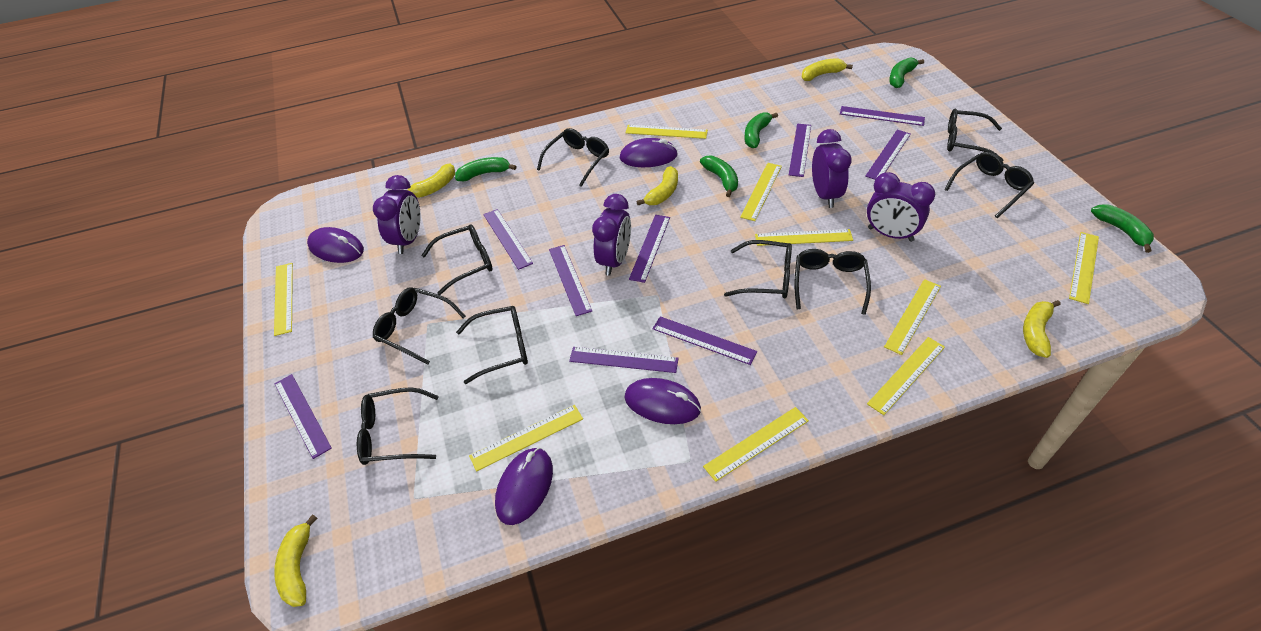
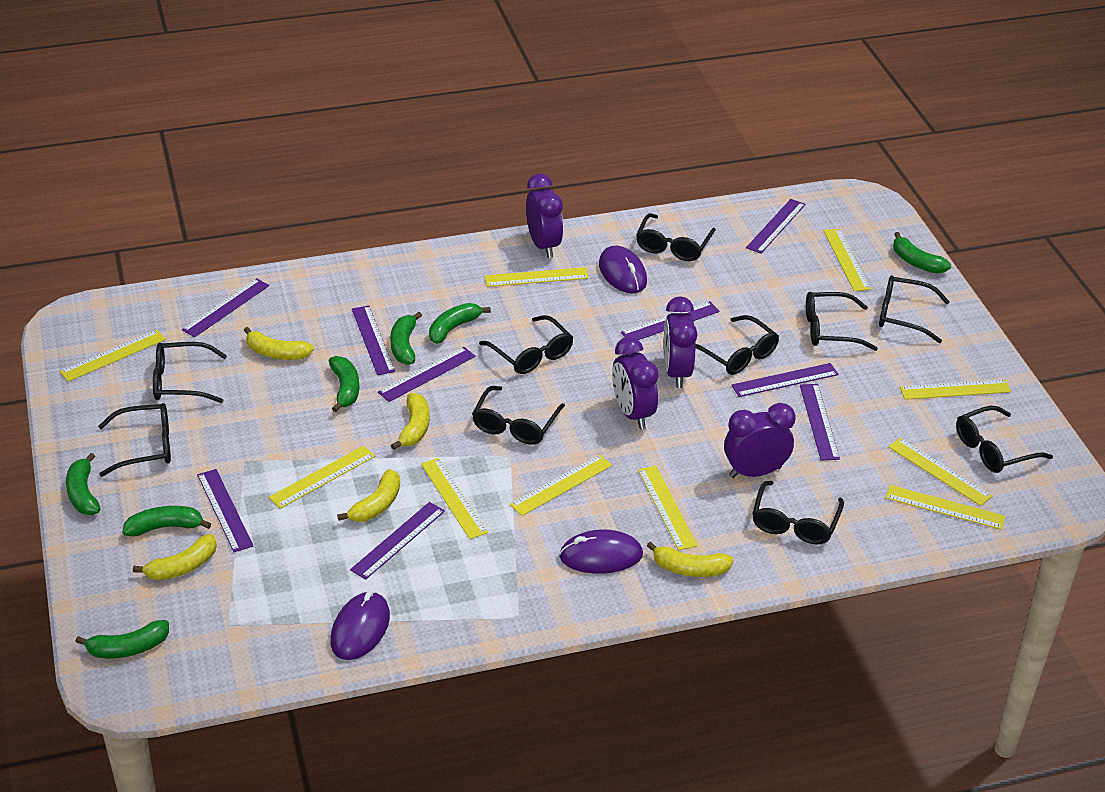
black glasses: [357,387,439,465] [373,287,466,365] [421,224,493,295] [456,306,528,384] [537,128,609,187] [724,240,792,298] [794,249,871,315] [944,152,1034,218] [947,109,1003,161] = 9 -> [98,403,171,477] [153,342,227,403] [472,386,565,445] [479,315,574,374] [636,213,716,261] [695,315,779,375] [752,481,844,544] [806,292,878,351] [879,275,950,343] [956,406,1053,473] = 10
green banana: [455,157,516,181] [700,155,738,197] [745,113,778,148] [889,58,924,88] [1091,204,1154,253] = 5 -> [66,453,100,515] [75,620,169,658] [123,506,211,536] [329,356,359,412] [390,312,422,365] [429,303,491,344] [893,232,951,274] = 7
purple mouse: [307,227,364,263] [495,448,553,525] [620,138,678,167] [624,378,701,424] = 4 -> [331,591,390,660] [559,529,643,574] [599,246,647,293] = 3
yellow ruler: [274,263,293,336] [469,405,583,472] [626,125,708,139] [703,407,809,482] [740,163,782,221] [755,229,853,246] [867,337,945,415] [884,279,941,355] [1069,232,1099,304] = 9 -> [59,330,166,382] [269,446,375,509] [421,458,488,539] [485,267,589,287] [510,454,612,516] [638,466,698,550] [824,228,871,291] [885,485,1005,530] [888,438,992,506] [900,379,1011,400] = 10

